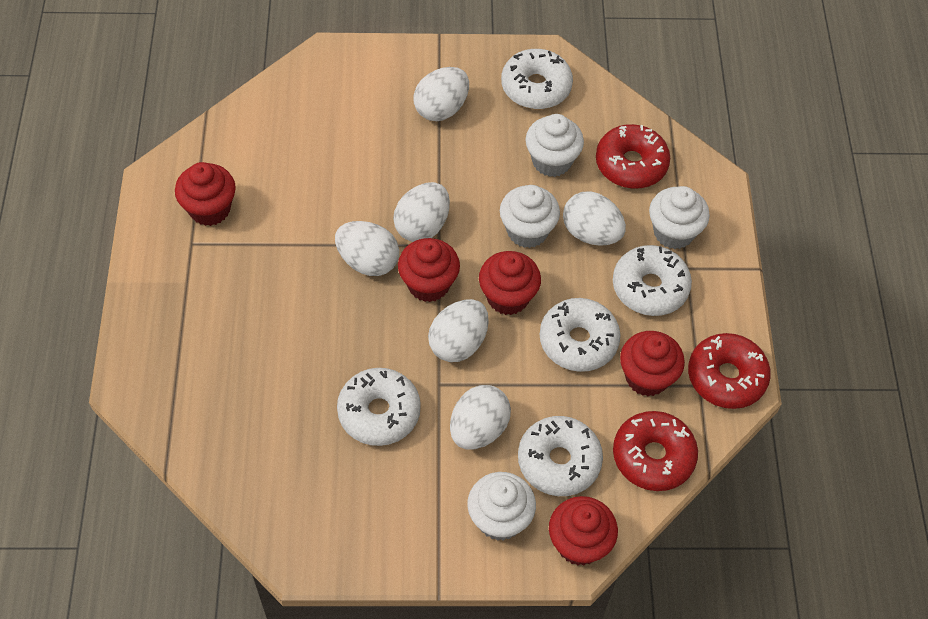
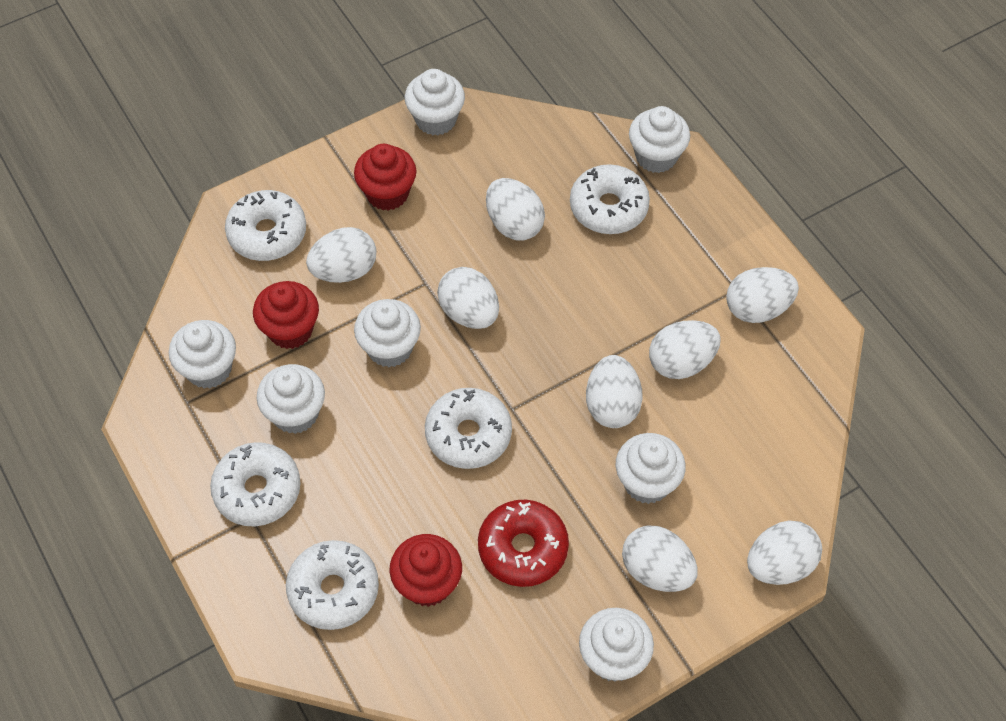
red cupcake: [175,162,236,226] [398,238,460,302] [479,251,541,315] [549,496,618,566] [620,331,685,396] = 5 -> [253,281,319,349] [354,144,417,211] [390,534,462,607] = 3
red donut: [596,124,670,189] [613,411,698,491] [688,333,771,409] = 3 -> [478,500,569,587] = 1
white cupcake: [467,472,536,541] [500,185,560,248] [525,114,584,177] [649,186,710,249] = 4 -> [169,320,236,389] [256,364,325,434] [354,299,421,367] [405,69,465,135] [579,608,654,682] [616,433,686,504] [629,106,690,173] = 7
white egg: [335,221,399,276] [393,182,450,242] [414,67,469,121] [428,299,489,362] [450,385,511,450] [563,191,626,246] = 6 -> [306,227,376,283] [437,267,499,329] [486,178,545,241] [586,355,643,428] [622,526,698,592] [649,320,721,379] [726,267,799,323] [747,521,822,585] = 8

